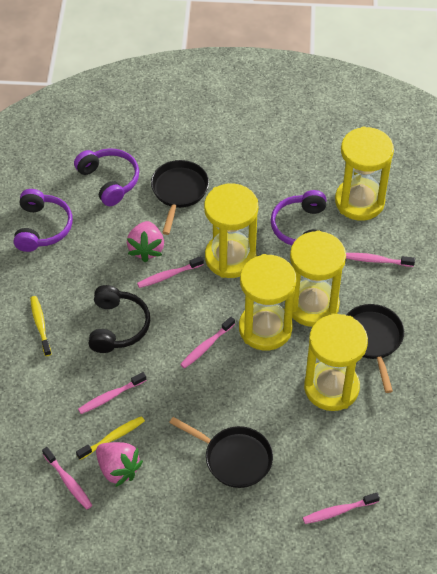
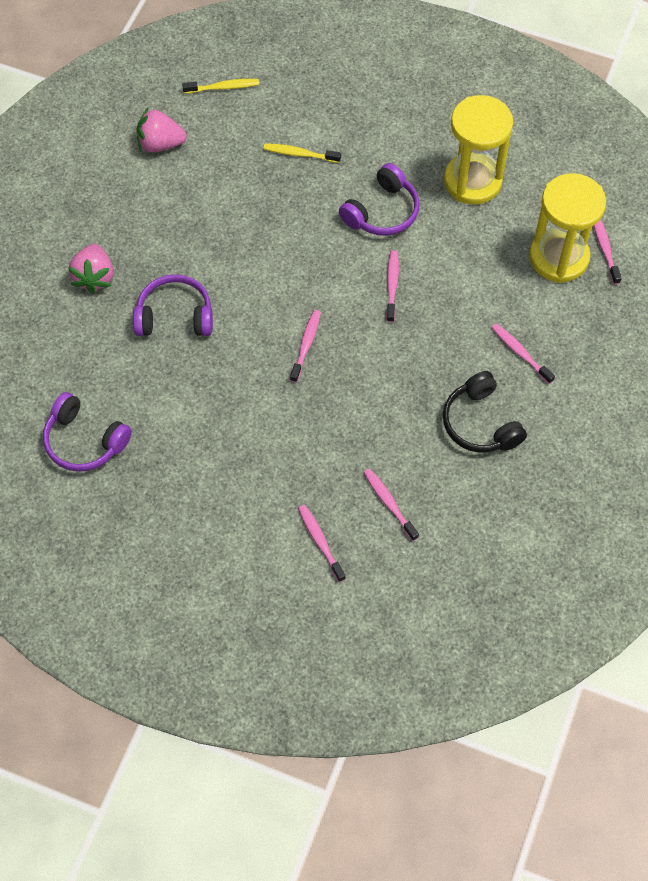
black pan: [151,160,209,235] [169,417,273,488] [346,304,404,393] = 3 -> none = 0
yellow hourglass: [204,183,258,278] [239,254,297,351] [290,230,346,327] [304,314,368,411] [335,126,394,221] = 5 -> [444,95,513,205] [529,173,606,283] = 2

